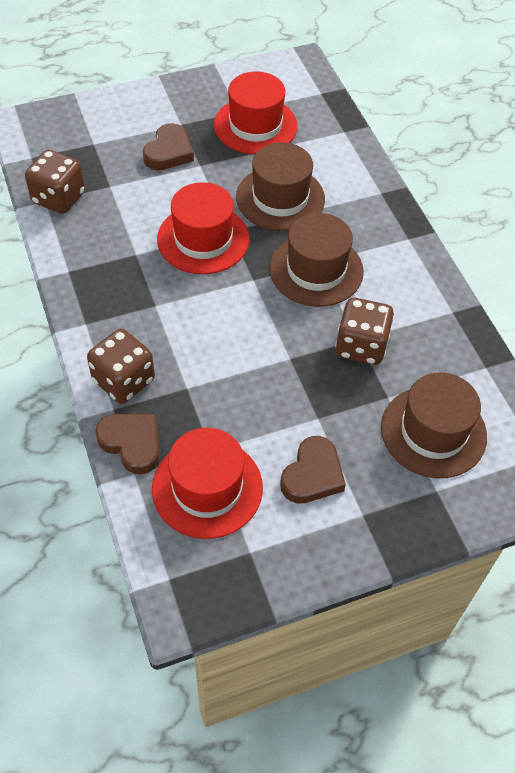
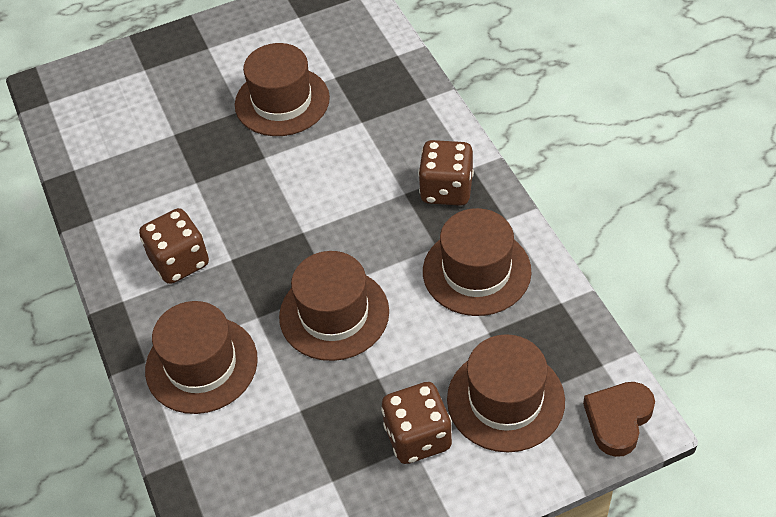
brown hat: [236,142,325,231] [269,213,364,307] [381,372,487,478] = 3 -> [145,301,258,414] [235,43,330,136] [279,251,389,361] [423,208,532,316] [447,334,565,452] = 5
brown heart: [95,414,160,474] [143,123,194,171] [280,436,346,504] = 3 -> [583,382,655,457] = 1
red hat: [152,428,263,539] [157,182,250,274] [214,71,298,154] = 3 -> none = 0

